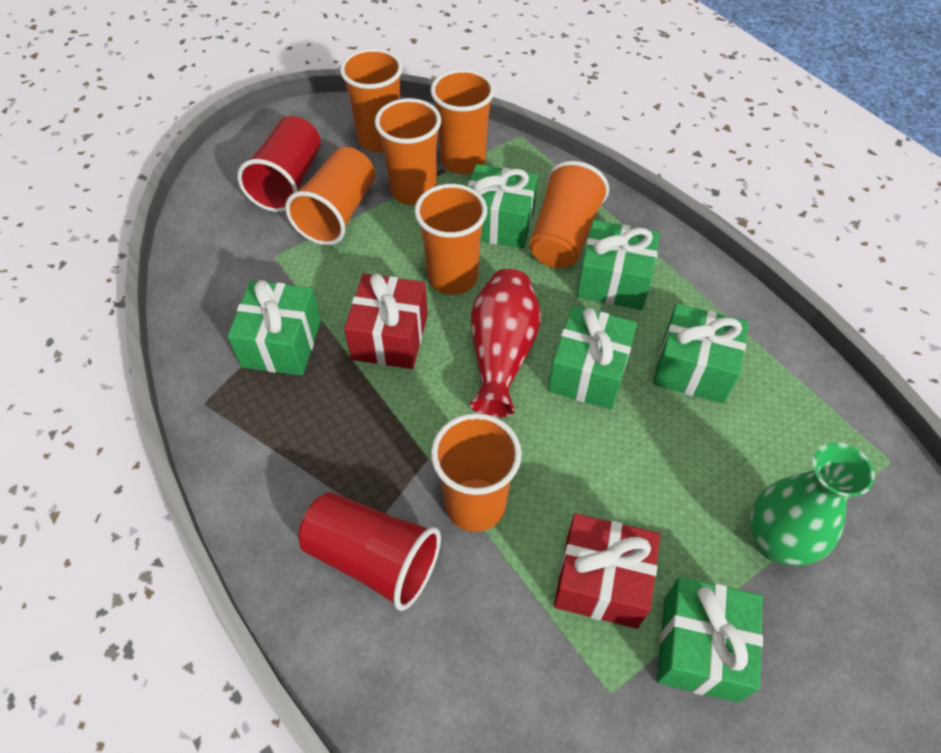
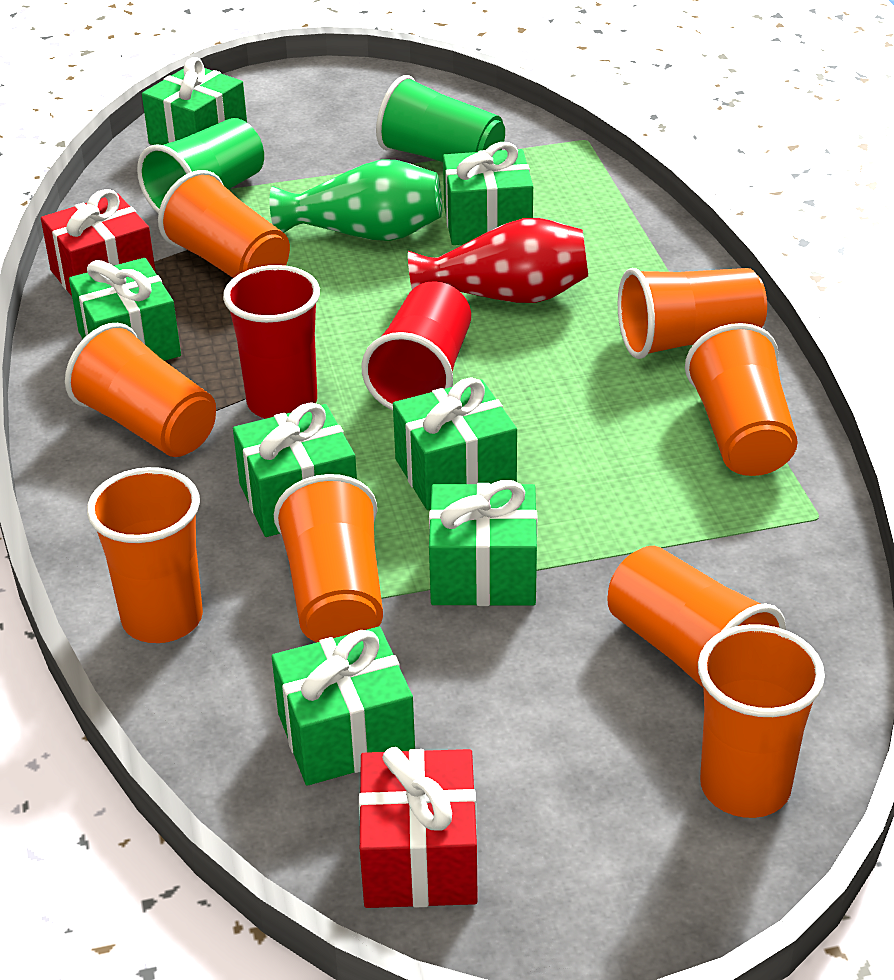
green cup: none = 0 -> [137,118,264,214] [376,75,505,162] = 2
green gift: [227,280,321,376] [468,164,538,249] [548,305,637,410] [577,220,660,310] [653,303,749,404] [657,577,763,703] = 6 -> [69,258,181,361] [142,57,247,145] [233,402,357,537] [272,627,415,786] [393,377,517,510] [429,480,537,606] [443,142,533,245] = 7
orange cup: [285,147,375,245] [340,48,403,152] [375,98,441,205] [415,184,487,295] [430,69,495,174] [431,413,522,532] [529,161,609,268] = 7 -> [65,323,216,457] [87,467,203,643] [158,170,290,278] [274,474,383,642] [608,546,786,688] [618,268,767,359] [685,323,798,476] [698,624,825,818] = 8

